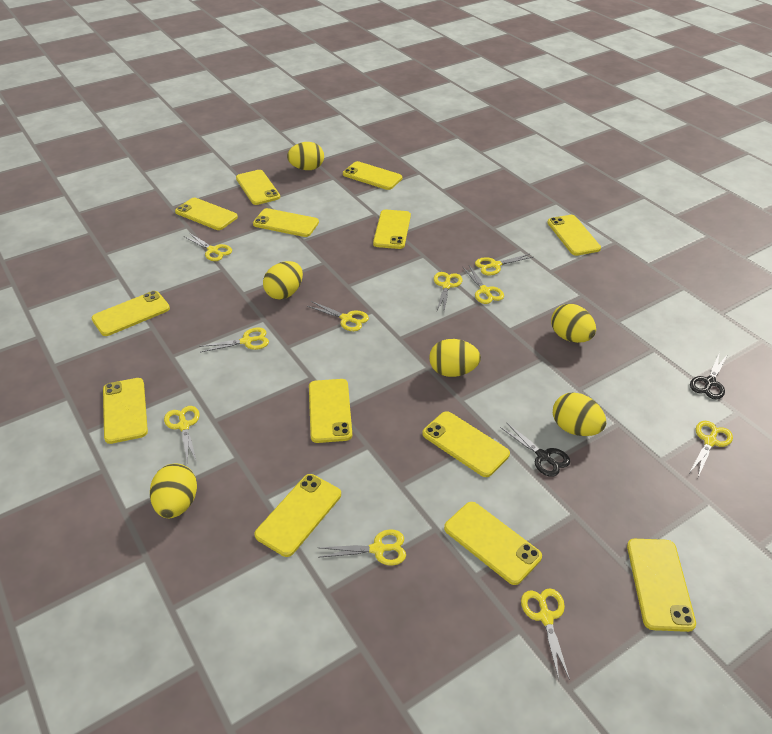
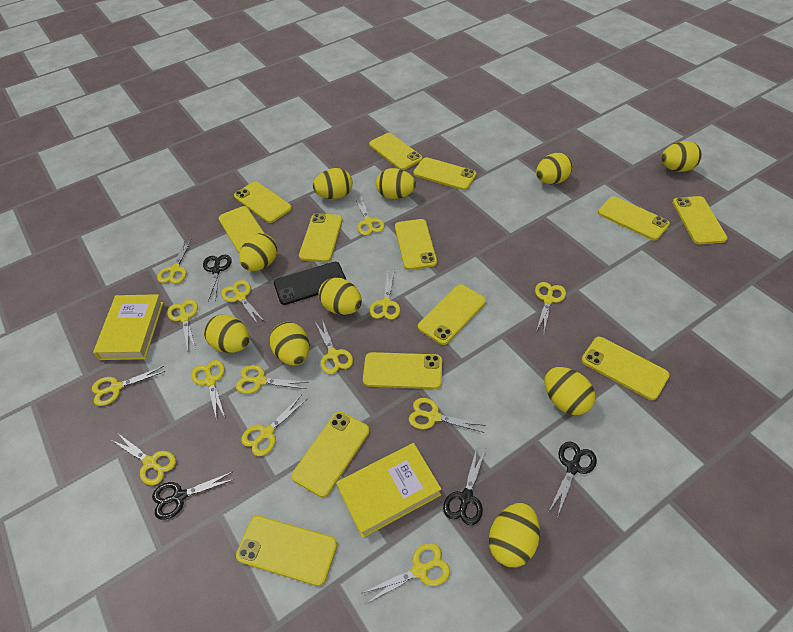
black phone: none = 0 -> [274,262,346,305] = 1
black scissors: [500,422,570,477] [690,352,728,400] = 2 -> [152,471,235,520] [203,255,232,302] [443,448,485,525] [549,442,597,518] = 4
yellow book: none = 0 -> [93,294,163,360] [336,443,441,538] = 2
yellow egg: [150,464,197,518] [263,261,303,300] [287,142,324,170] [429,339,481,377] [551,304,596,343] [553,392,606,436] = 6 -> [204,314,250,353] [239,234,277,271] [269,322,309,365] [313,168,353,199] [319,278,362,315] [376,168,416,199] [489,503,540,567] [536,153,573,184] [544,367,595,415] [661,141,702,172] = 10
yellow scissors: [164,406,200,464] [184,233,232,261] [199,327,269,352] [307,301,369,331] [318,529,406,566] [434,272,462,311] [463,265,504,304] [475,254,533,275] [521,588,570,680] [690,421,733,477] = 10 -> [92,366,165,406] [112,434,176,485] [157,240,191,284] [167,300,198,350] [191,360,225,421] [221,280,265,325] [236,365,309,394] [241,396,307,456] [315,320,353,374] [355,197,385,235] [363,543,450,604] [370,270,400,320] [409,398,486,433] [535,282,566,332] = 14

